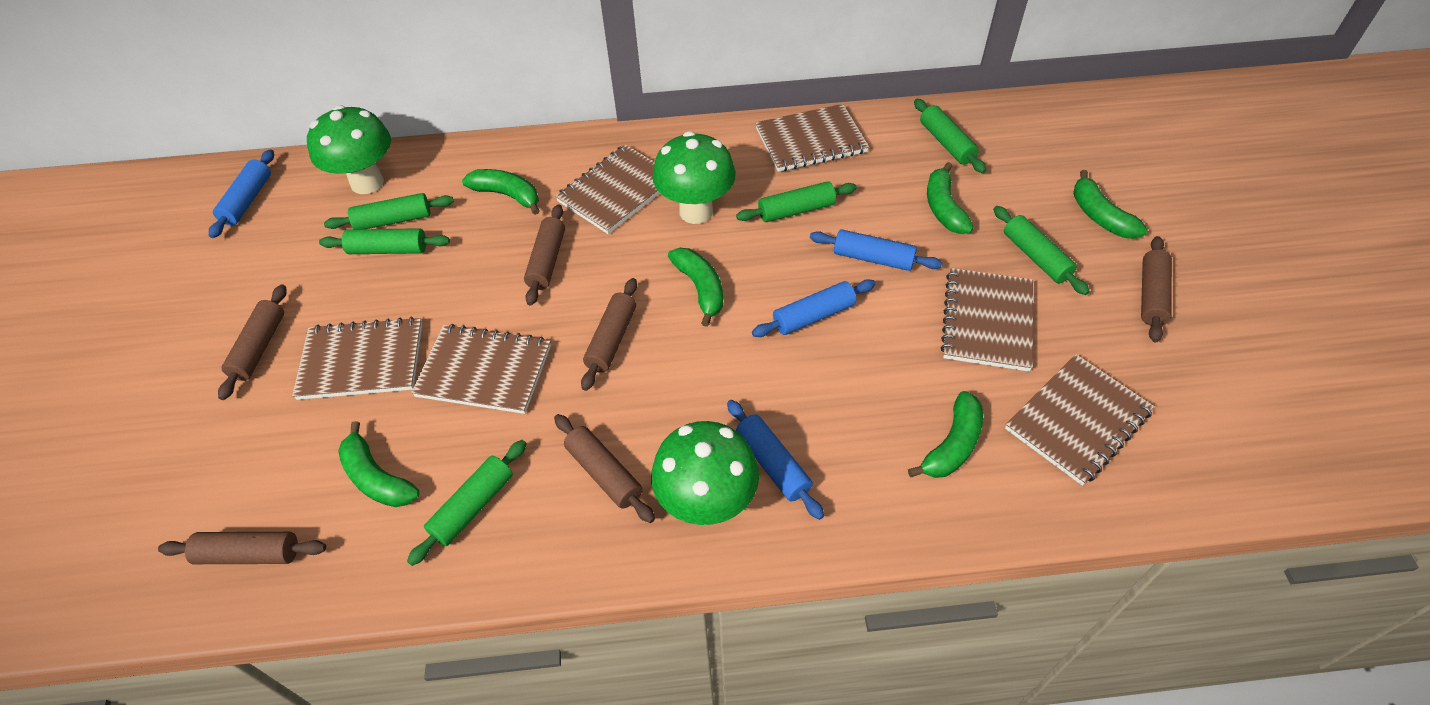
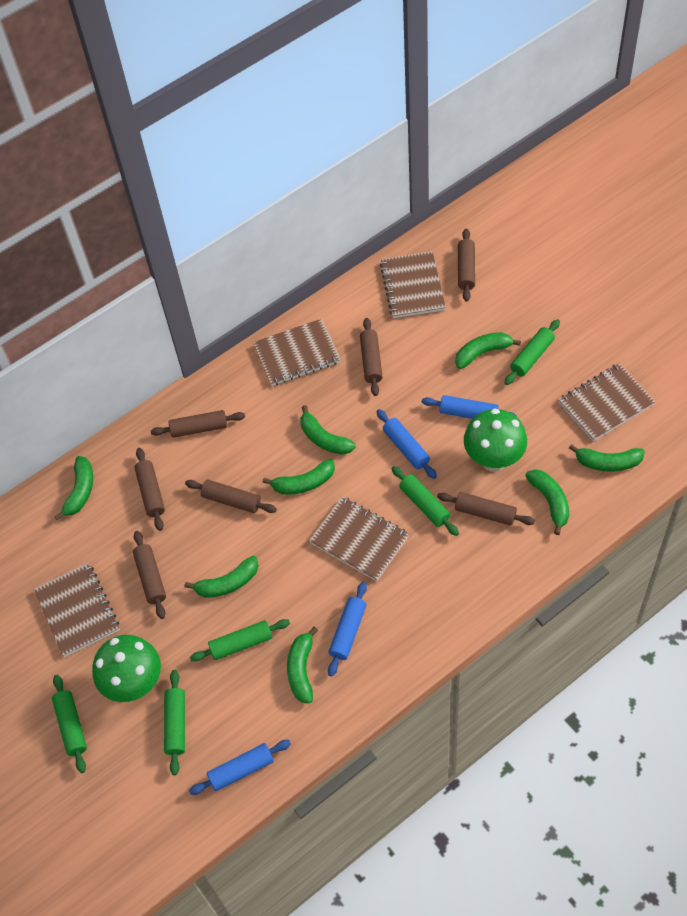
brown notebook: [292,317,422,400] [411,324,551,414] [555,145,660,234] [755,104,869,172] [941,268,1033,372] [1005,354,1154,486] = 6 -> [33,563,120,657] [253,319,341,386] [309,496,409,581] [380,251,446,318] [558,363,655,441] = 5
brown rolling pin: [158,532,326,564] [218,284,287,400] [524,204,565,306] [554,414,655,523] [581,278,637,391] [1141,236,1172,342] = 6 -> [133,531,166,619] [134,448,165,531] [151,410,245,438] [185,480,277,513] [360,318,383,396] [437,492,535,526] [458,229,475,302] = 7
green banana: [338,421,420,507] [462,169,540,215] [668,248,723,327] [908,391,983,478] [927,162,974,234] [1073,170,1148,239] = 6 -> [54,456,93,521] [185,556,258,598] [263,459,335,494] [287,626,318,704] [300,405,356,455] [455,332,521,369] [525,469,569,535] [569,444,645,472] = 8
green mushroom: [307,105,391,194] [651,421,759,525] [652,131,736,224] = 3 -> [92,635,161,702] [464,409,527,472] = 2
green rolling pin: [319,228,450,254] [324,193,454,229] [407,440,527,566] [736,181,857,222] [914,99,986,173] [993,206,1090,295] = 6 -> [52,675,87,773] [164,670,185,775] [190,619,290,662] [392,466,459,536] [505,319,560,385] = 5

